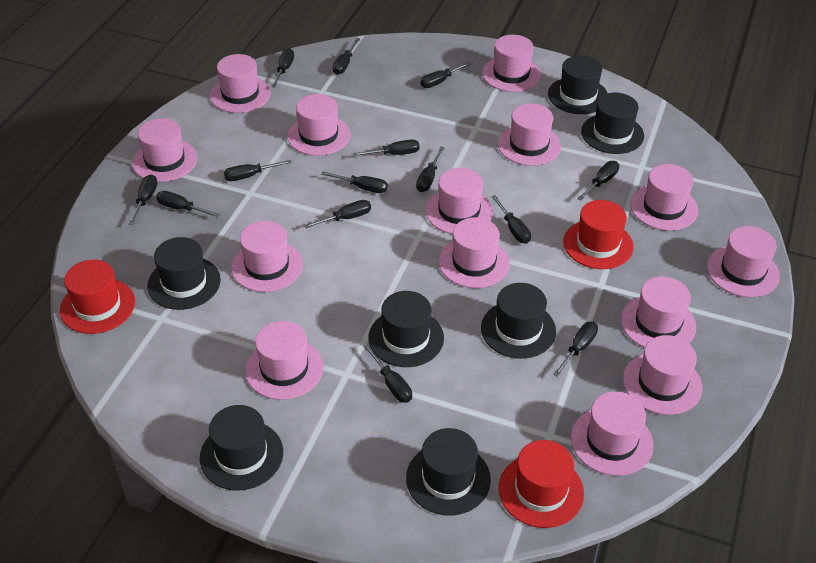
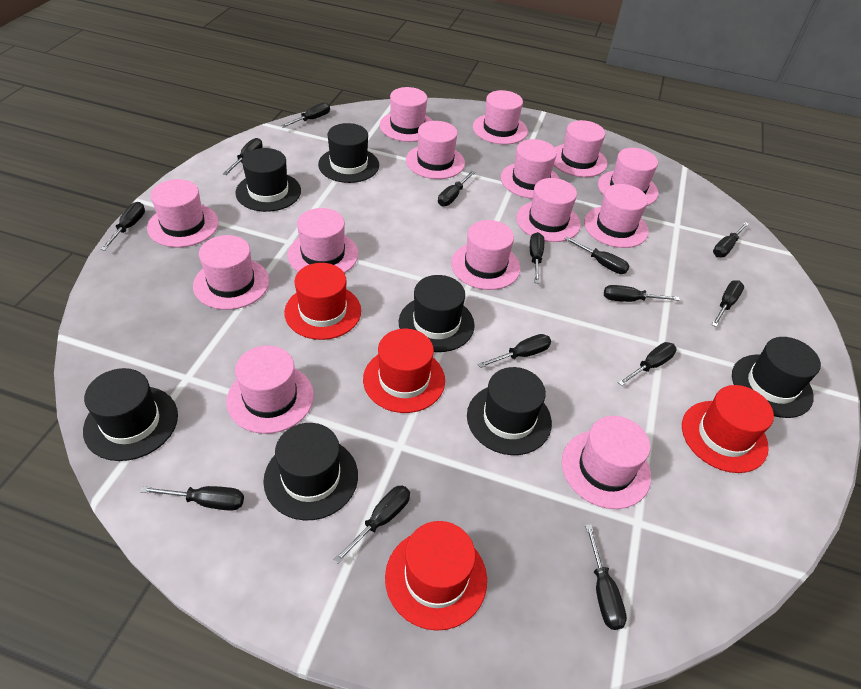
red hat: [60,260,135,334] [498,440,584,528] [563,200,634,269] = 3 -> [284,263,361,340] [363,329,445,413] [385,521,487,631] [682,385,774,473] = 4

